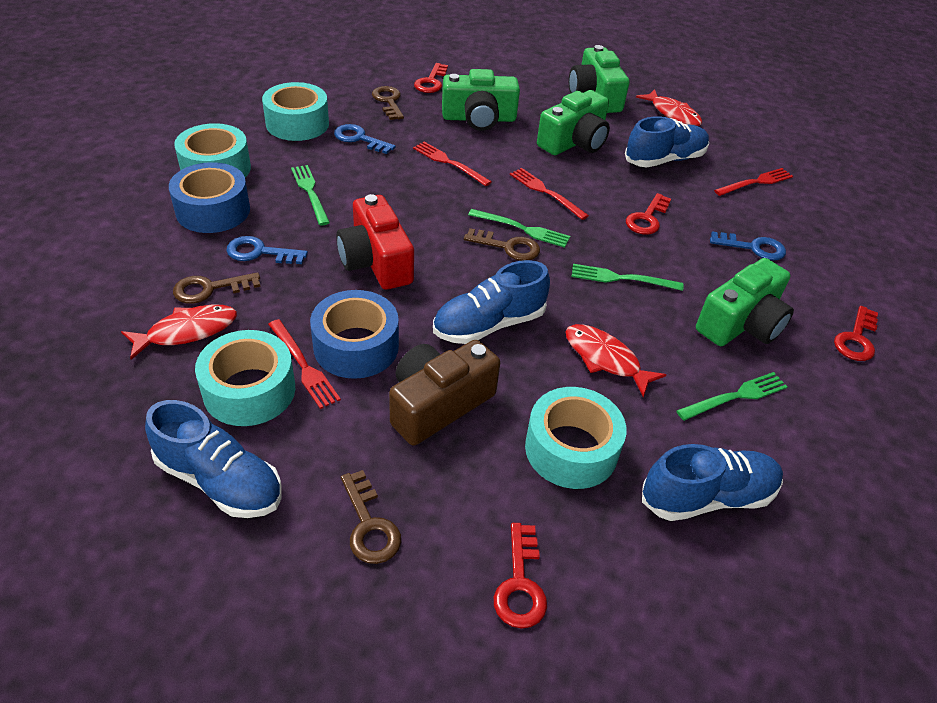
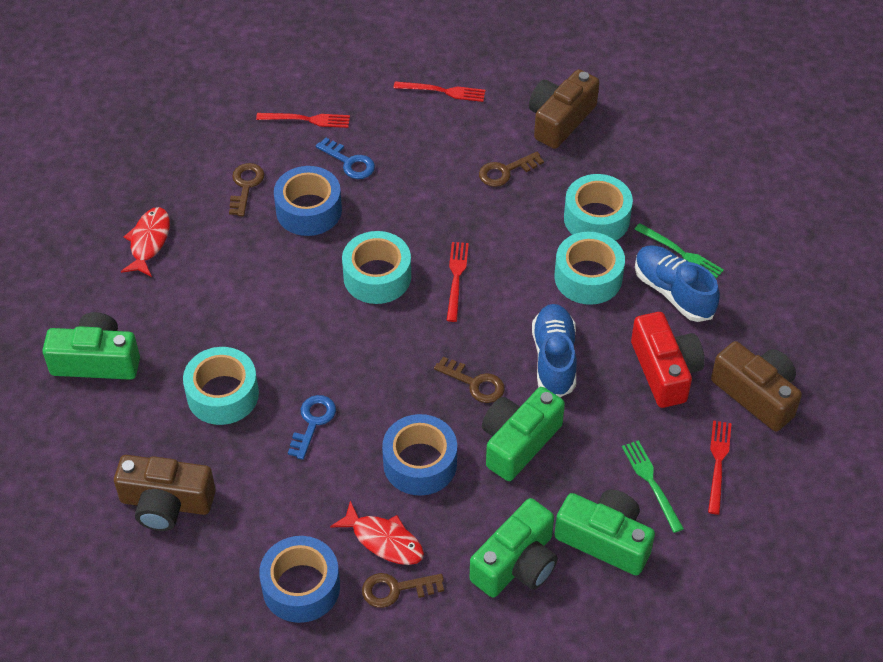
blue key: [226,236,308,264] [334,124,396,154] [710,231,786,261] = 3 -> [288,395,336,460] [316,138,375,179] = 2
blue shoe: [145,400,282,518] [433,260,550,344] [625,116,709,168] [642,444,783,521] = 4 -> [532,304,577,397] [635,246,720,322] = 2
blue tape: [169,162,250,233] [310,290,399,379] = 2 -> [259,536,340,623] [274,166,342,236] [382,414,457,496] = 3
brown camera: [389,340,500,446] = 1 -> [114,455,216,531] [529,69,599,149] [711,341,802,431] = 3
green fork: [291,165,330,225] [468,209,570,248] [572,264,683,291] [676,372,788,421] = 4 -> [622,440,684,533] [635,223,724,279] = 2
red fish: [121,304,237,360] [565,324,666,397] [636,89,702,126] = 3 -> [121,207,170,277] [330,500,424,565] = 2
red key: [414,63,448,93] [494,523,547,629] [626,193,671,235] [834,306,878,361] = 4 -> none = 0

